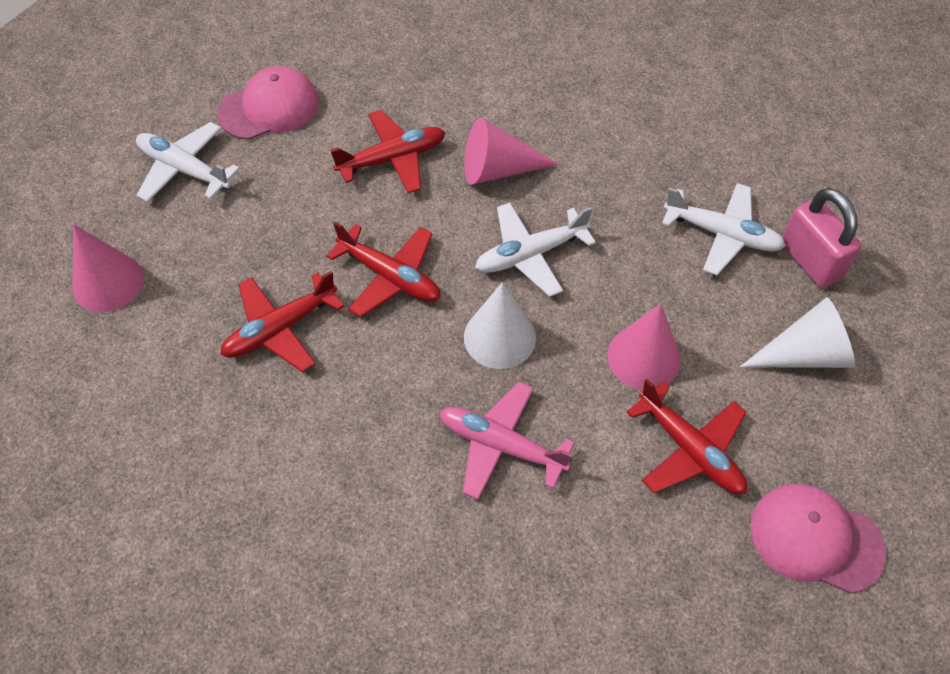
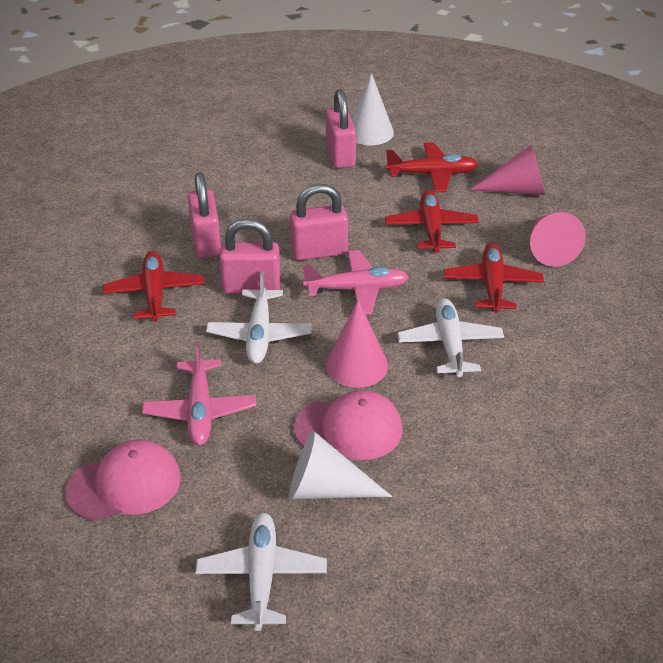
pink padlock: [782,188,861,288] = 1 -> [188,172,221,258] [219,218,281,294] [290,184,348,261] [326,89,356,168] = 4
pink plane: [439,382,575,499] = 1 -> [142,341,256,446] [303,250,409,315] = 2

